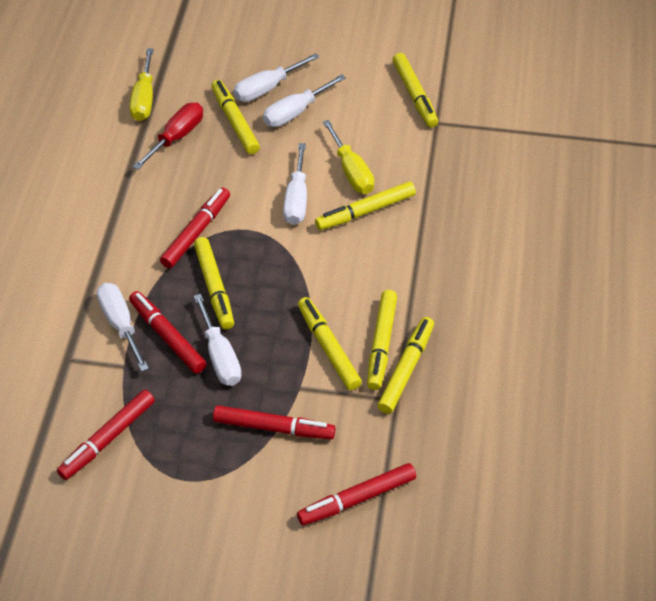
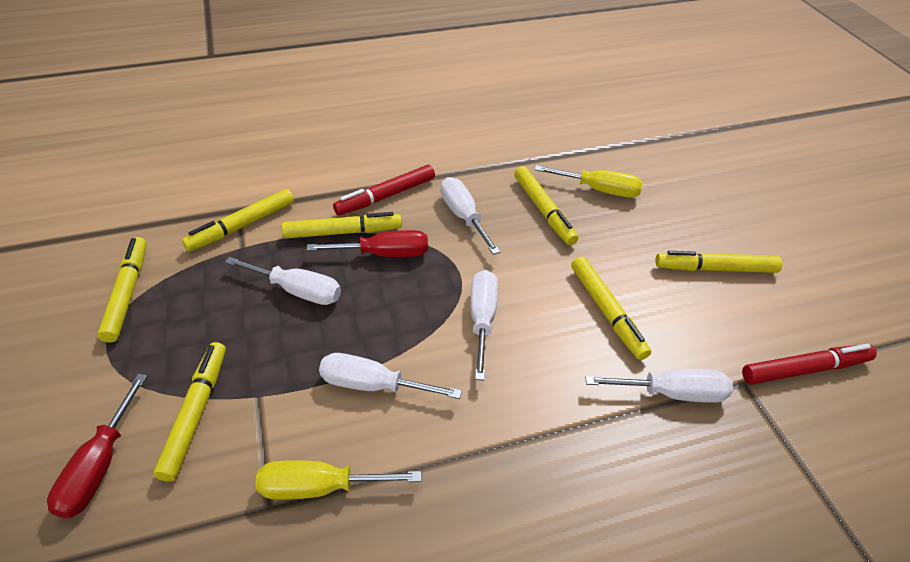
red marker: [57,390,155,480] [129,291,206,374] [160,188,230,268] [213,405,336,439] [297,463,416,525] = 5 -> [333,165,435,215] [742,344,877,384] = 2
red screwdriver: [133,103,203,170] = 1 -> [47,374,147,519] [307,230,428,257] = 2

